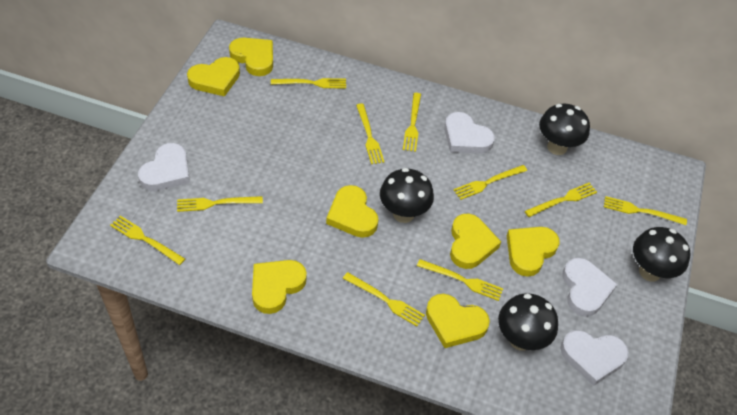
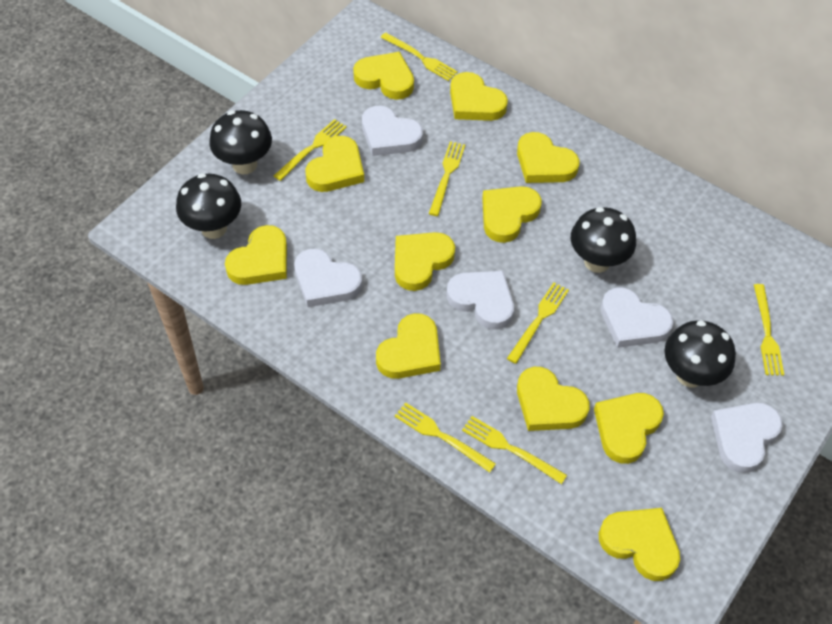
white heart: [138,143,190,191] [444,112,495,154] [560,330,629,386] [562,258,617,317] = 4 -> [294,248,362,307] [362,106,423,156] [446,271,514,330] [600,287,673,348] [711,403,783,473] = 5
yellow fork: [110,216,185,265] [177,196,263,212] [271,78,346,89] [343,272,425,327] [356,103,384,164] [403,93,421,152] [417,259,503,301] [454,165,527,200] [525,183,597,217] [604,196,687,225] = 10 -> [274,119,347,181] [380,32,458,81] [395,402,496,473] [429,141,465,216] [462,416,567,484] [507,282,569,364] [754,284,784,376] = 7
yellow heart: [187,57,240,97] [229,38,273,76] [252,260,307,314] [326,185,379,238] [426,294,490,348] [450,214,501,269] [507,227,560,277] = 7 -> [225,225,287,285] [305,136,364,192] [353,52,414,100] [376,313,441,379] [395,232,455,291] [450,72,508,121] [482,186,542,243] [517,132,579,183] [517,367,589,431] [594,393,664,464] [599,508,680,581] = 11

